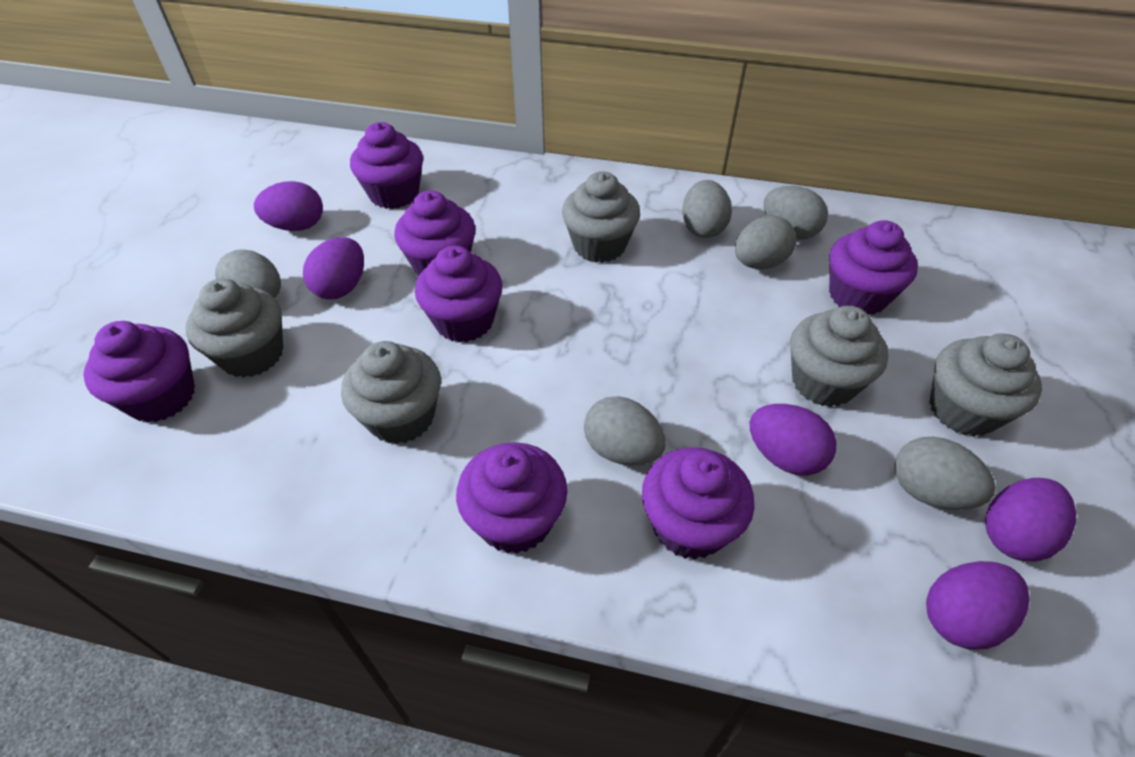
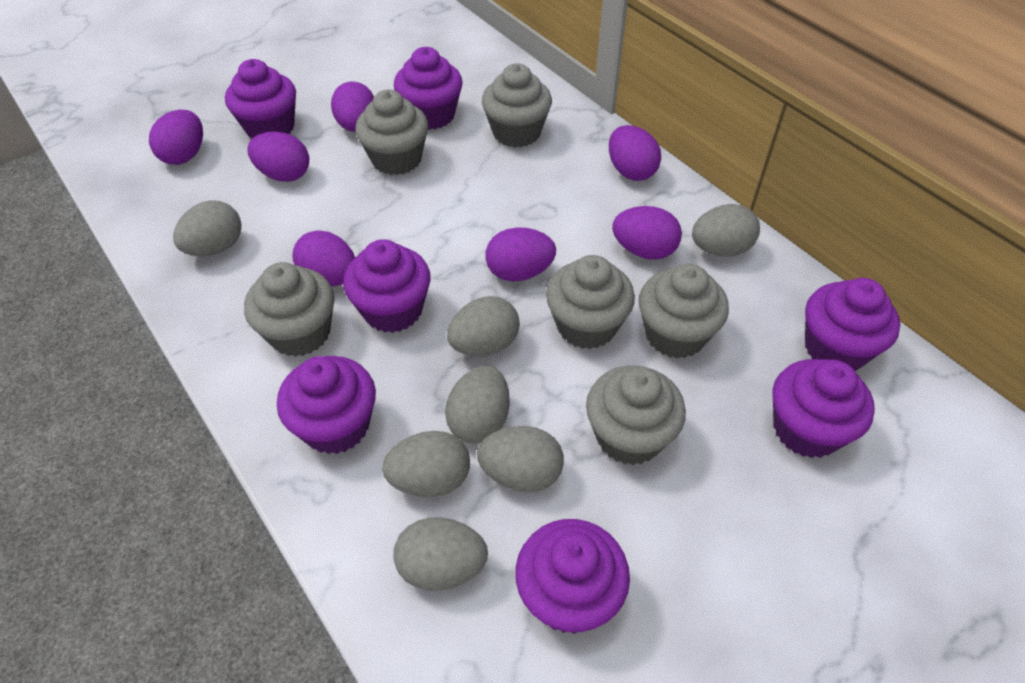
grey cupcake: [186,279,283,378] [341,341,441,444] [562,171,640,263] [790,306,888,407] [929,333,1042,436] = 5 -> [244,262,335,357] [355,90,428,175] [482,63,552,148] [546,255,635,349] [586,365,686,465] [639,264,729,359] = 6
grey egg: [215,249,281,298] [584,396,665,466] [682,180,732,238] [735,216,796,269] [764,186,828,239] [895,437,996,510] = 6 -> [173,200,242,256] [382,431,470,497] [393,517,488,590] [445,366,510,443] [447,296,520,356] [477,426,564,492] [692,204,760,257] = 7
purple egg: [254,181,323,231] [303,237,364,299] [750,404,837,476] [926,561,1030,650] [985,478,1076,562] = 5 -> [149,110,203,165] [247,131,309,182] [292,230,355,286] [331,82,374,132] [486,227,556,282] [609,125,661,181] [612,206,682,260] = 7

